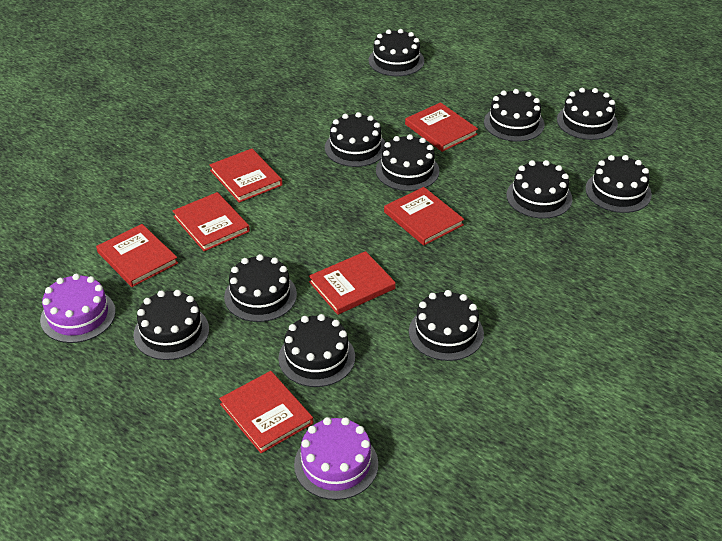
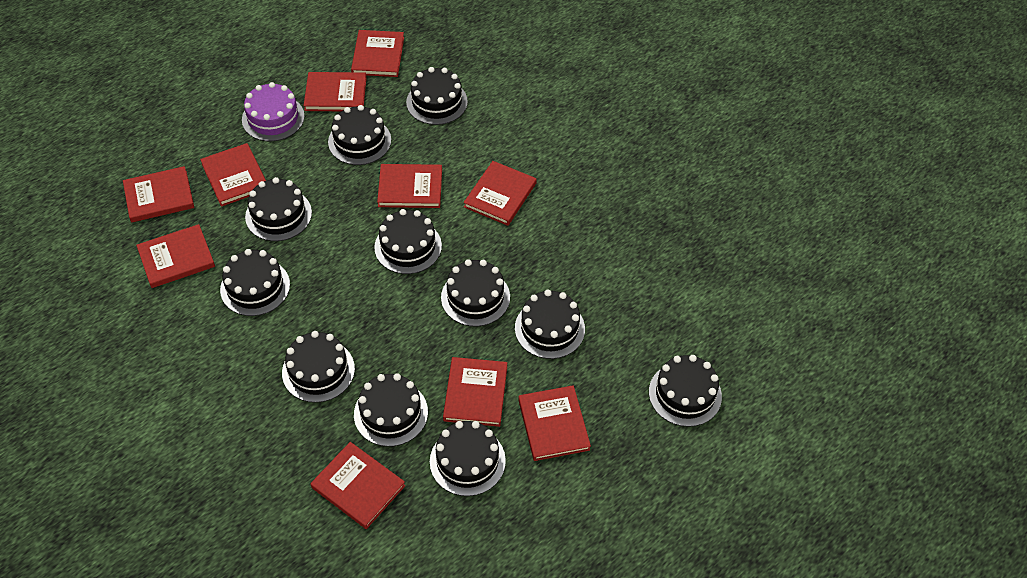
purple cake: [40,274,116,343] [294,417,378,500] = 2 -> [242,82,305,141] = 1
red book: [96,224,178,287] [173,192,250,251] [210,149,283,203] [219,371,313,453] [309,251,396,315] [384,187,464,246] [405,102,478,152] = 7 -> [123,166,194,222] [136,224,215,288] [200,143,266,207] [304,72,367,111] [310,442,406,529] [351,30,404,77] [377,164,442,208] [443,357,507,427] [464,161,537,226] [518,385,591,461] = 10

